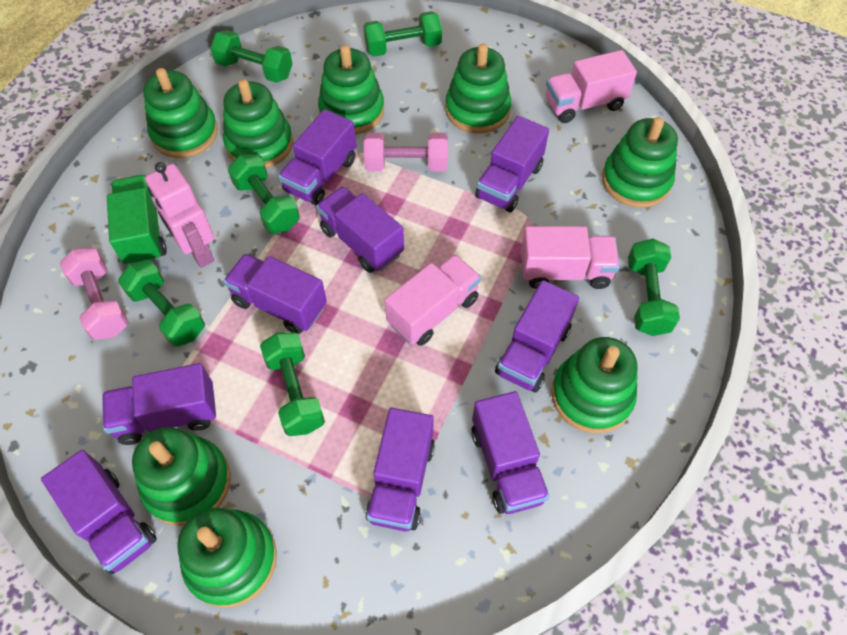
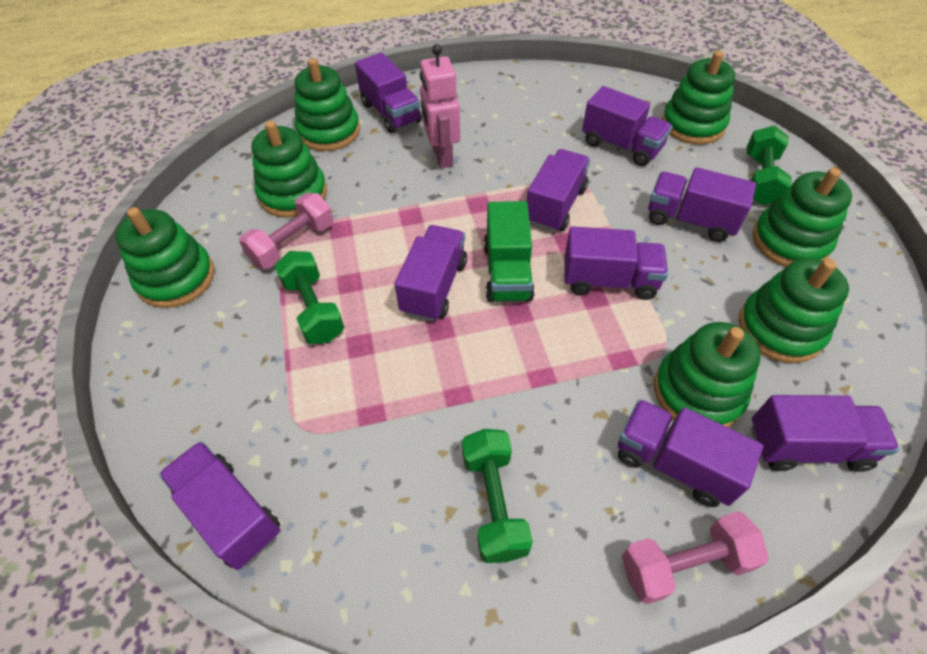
green dumbbell: [118,260,205,347] [210,30,293,83] [228,154,300,234] [260,332,325,436] [363,11,442,57] [628,238,680,336] = 6 -> [274,251,345,344] [462,429,533,563] [747,125,792,205] = 3
green stacking toy: [132,427,231,526] [143,68,218,158] [177,508,277,608] [223,79,293,168] [318,45,384,135] [445,43,511,134] [551,337,638,433] [602,117,678,208] = 8 -> [115,207,215,308] [251,121,327,218] [294,58,360,151] [654,322,761,427] [662,51,735,145] [739,258,849,363] [753,168,852,267] = 7
pink truck: [385,254,481,346] [521,226,620,289] [546,50,637,123] = 3 -> none = 0

